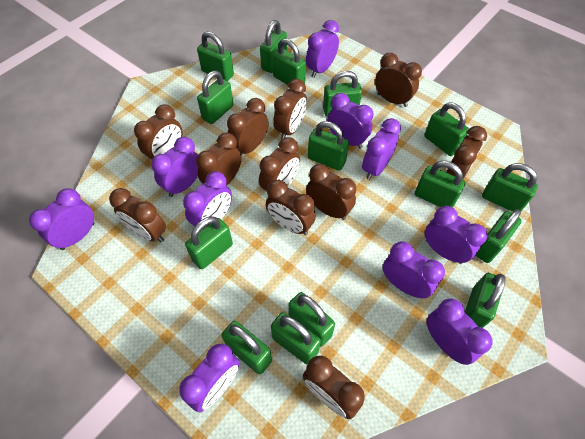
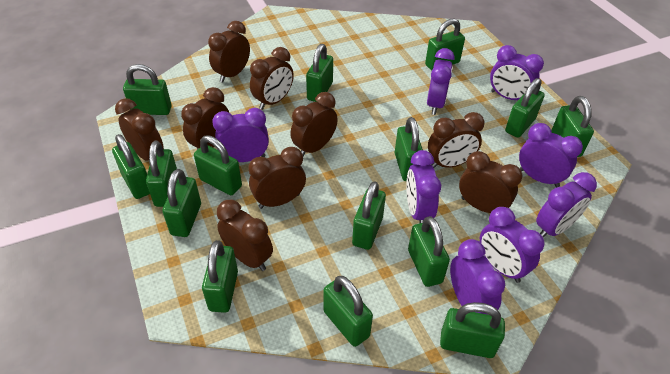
brown clock: [109,188,166,242] [134,104,182,159] [196,133,242,186] [227,98,269,156] [259,137,300,197] [266,180,316,235] [273,79,307,140] [303,356,365,419] [306,164,356,220] [375,53,422,107] [446,126,487,180] = 11 -> [115,98,164,161] [181,87,229,150] [208,21,250,83] [217,200,273,271] [248,147,306,209] [250,47,294,110] [290,92,338,156] [428,112,484,168] [459,151,523,213] = 9
purple clock: [29,188,95,250] [151,137,198,197] [179,344,240,412] [183,171,232,226] [306,20,339,78] [327,93,373,149] [362,118,401,180] [383,241,445,298] [425,206,487,264] [427,298,493,365] = 10 -> [212,108,269,162] [406,150,441,223] [427,48,454,115] [450,239,505,315] [480,207,545,283] [490,45,544,100] [519,123,583,187] [536,172,597,238] = 8

